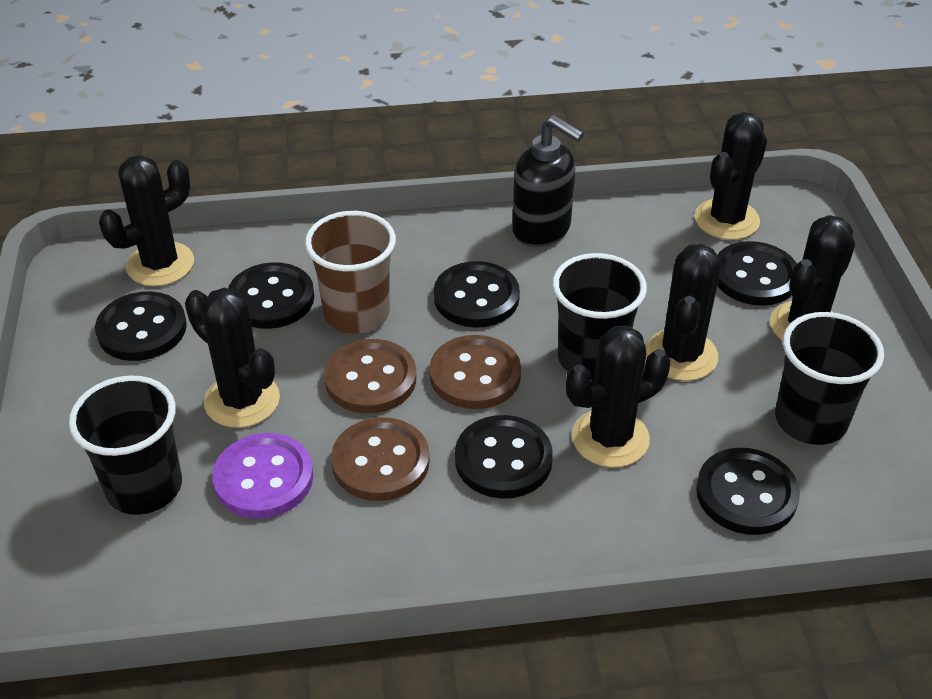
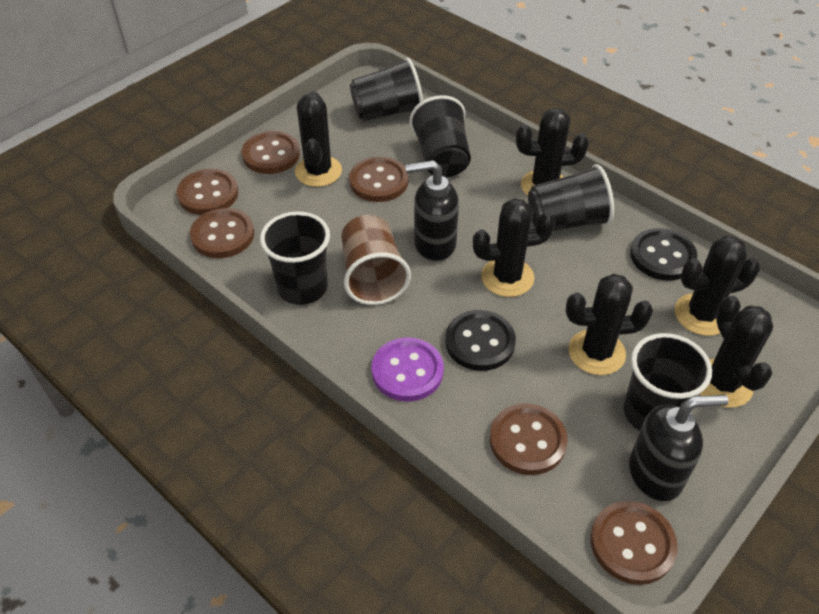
black button: [95,291,187,361] [228,262,314,329] [434,261,520,328] [455,415,553,499] [696,448,800,535] [717,241,797,306] = 6 -> [445,310,516,371] [630,228,697,281] = 2
black cup: [69,375,182,515] [552,253,647,380] [775,312,884,445] = 3 -> [260,211,330,305] [350,58,423,121] [410,95,471,177] [528,164,614,231] [624,333,712,431] = 5
black soap dispenser: [512,115,584,247] = 1 -> [405,160,459,262] [629,395,729,501] = 2
brown button: [324,339,416,413] [331,417,430,501] [429,335,521,409] = 3 -> [177,169,238,215] [190,208,254,258] [242,131,300,174] [349,157,408,202] [490,403,568,475] [591,501,678,585] = 6

